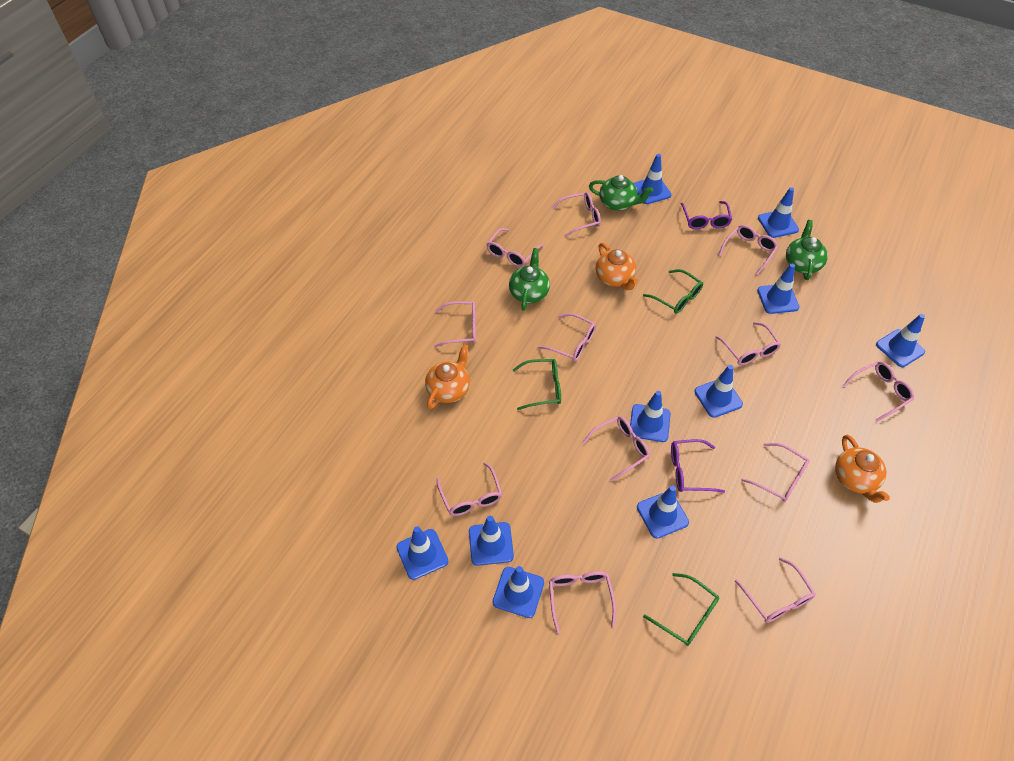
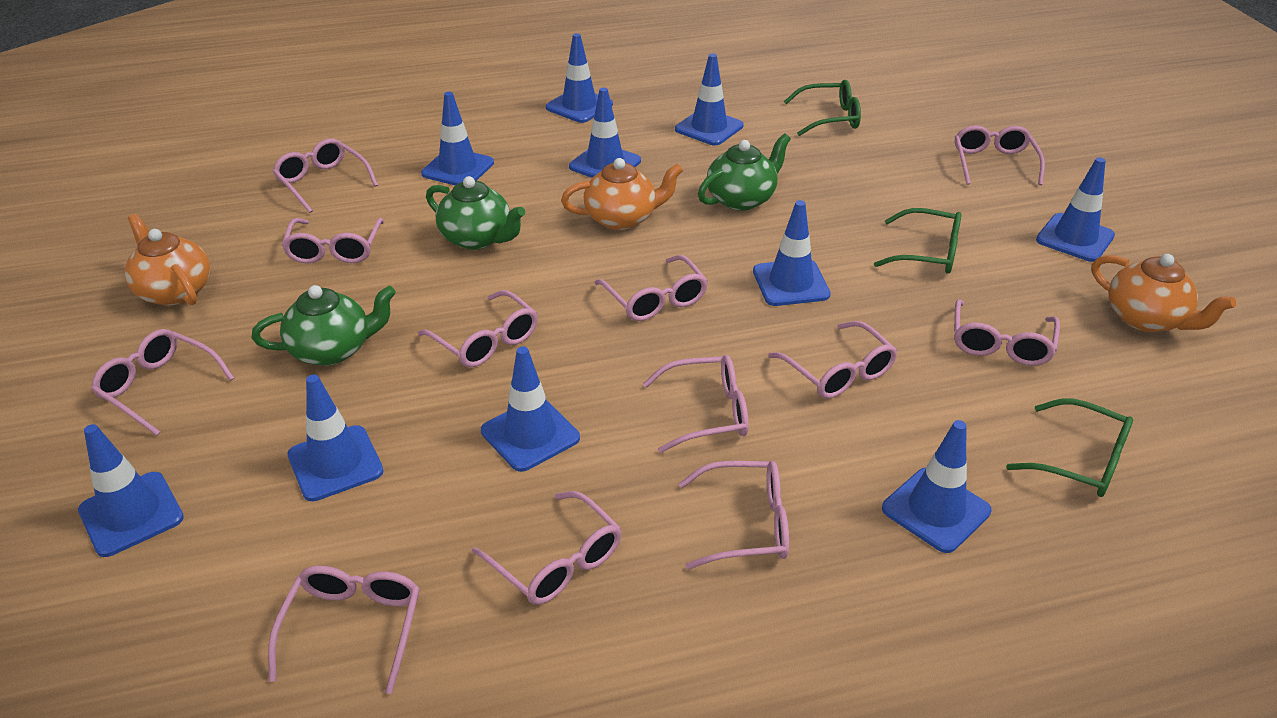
purple glasses: [671,439,725,493] [681,201,732,229] = 2 -> none = 0

